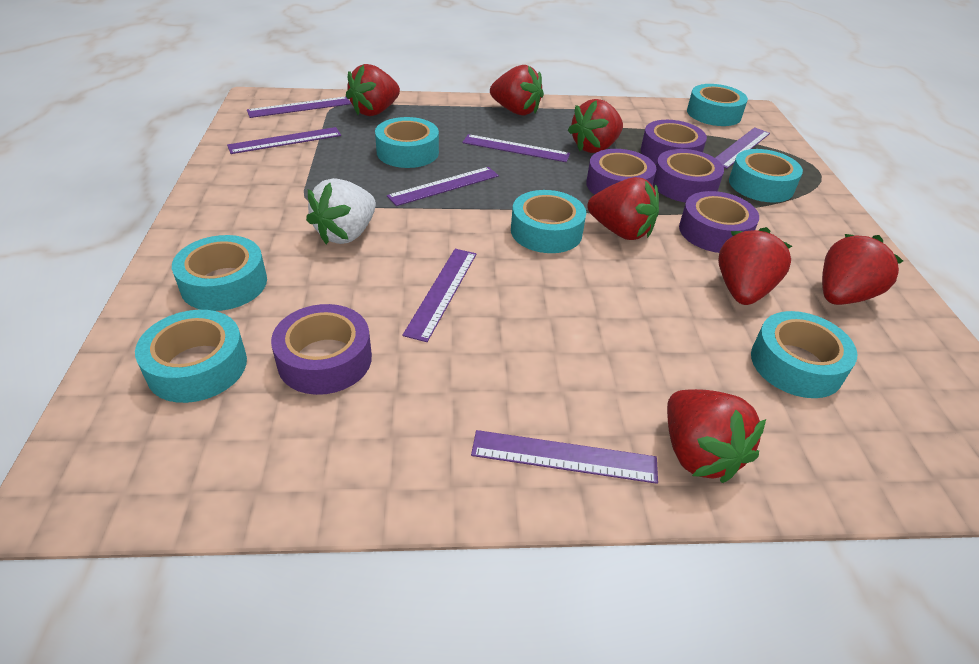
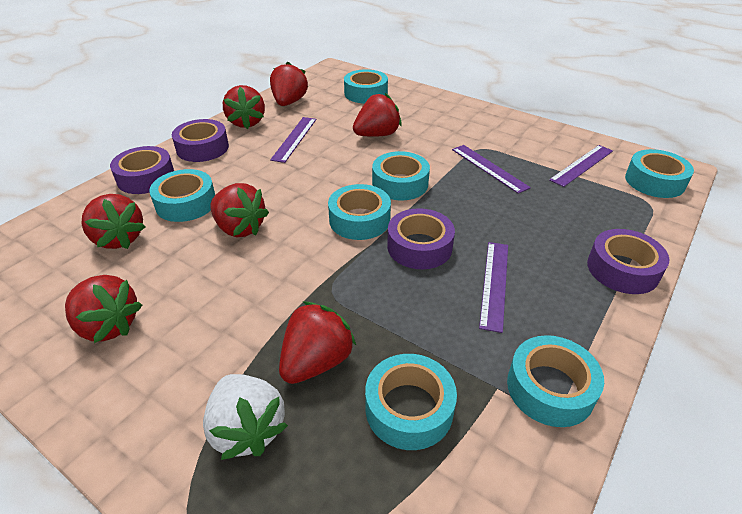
purple ruler: [227,127,341,154] [247,97,351,118] [387,167,499,206] [402,249,476,342] [462,134,570,162] [471,430,658,484] [715,127,770,169] = 7 -> [270,117,316,163] [452,145,531,194] [479,242,508,333] [549,145,613,187] = 4
purple tape: [271,304,372,395] [586,149,656,195] [641,120,707,164] [653,149,724,203] [679,191,759,253] = 5 -> [110,146,174,194] [172,119,229,162] [387,208,455,269] [587,229,669,294] = 4

